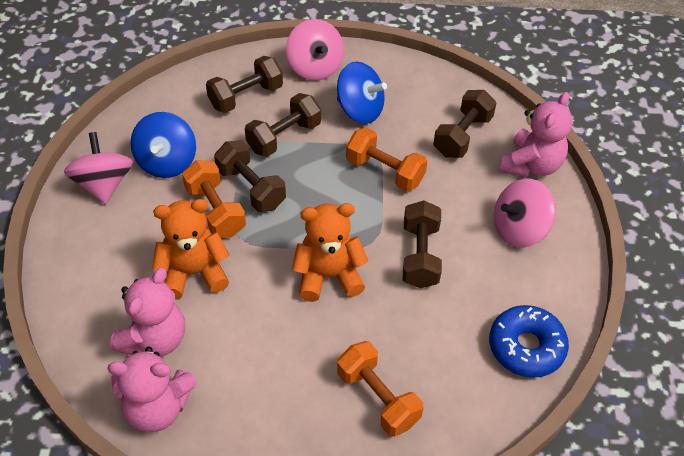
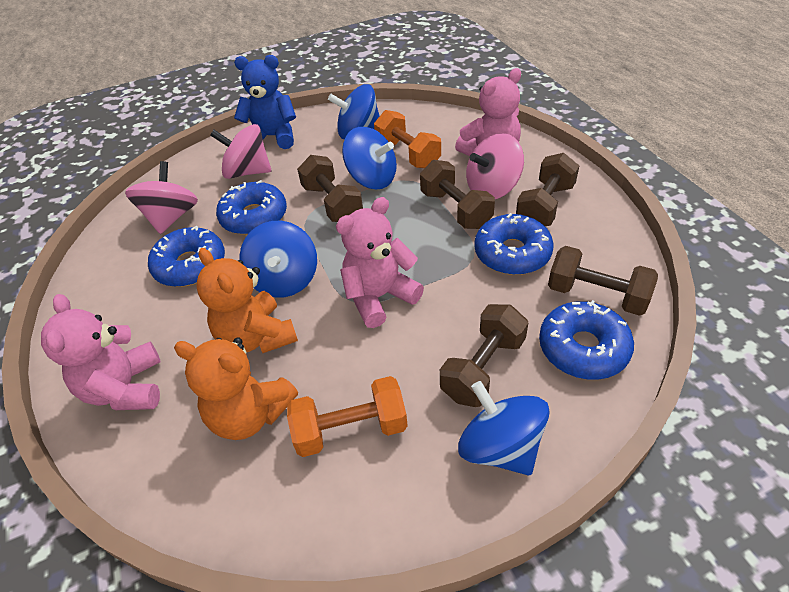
blue donut: [489,305,569,378] = 1 -> [148,226,225,287] [216,180,287,235] [474,213,554,275] [539,300,634,380] = 4
blue spinning top: [130,112,196,178] [337,61,387,124] = 2 -> [239,221,317,298] [328,84,380,139] [342,127,397,189] [458,381,549,475] = 4
blue teddy bear: none = 0 -> [234,55,296,149] = 1
orange dumbbell: [182,161,246,238] [337,341,423,437] [346,127,427,192] = 3 -> [287,376,408,457] [374,110,441,168] = 2

